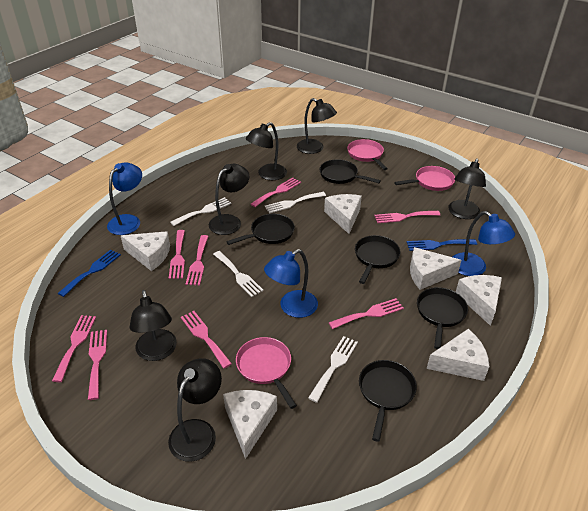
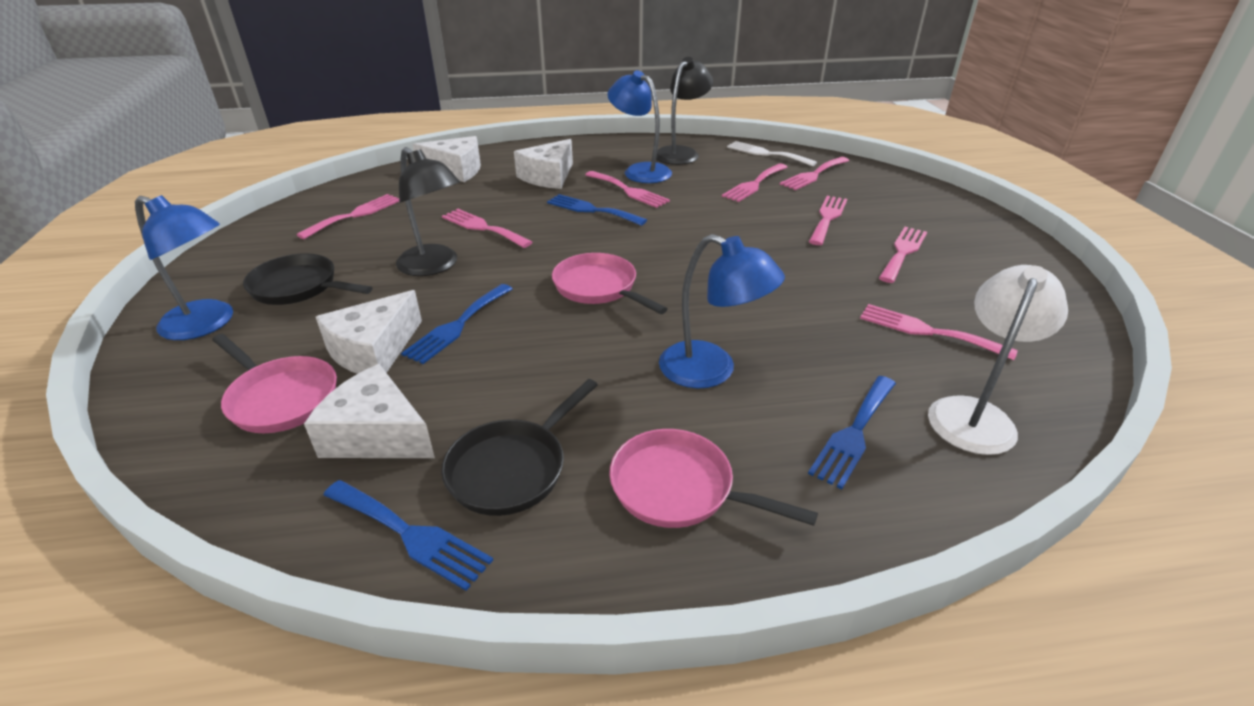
black lamp: [129,290,177,361] [168,358,222,462] [209,164,250,235] [246,122,287,180] [297,98,337,154] [448,158,486,219] = 6 -> [396,147,460,276] [656,57,713,165] = 2
black pan: [226,214,295,245] [319,159,381,184] [355,235,401,284] [359,360,417,442] [417,287,468,349] = 5 -> [243,253,372,305] [441,379,598,516] = 2
blue fork: [58,250,121,297] [407,239,477,251] = 2 -> [323,480,493,591] [401,284,512,364] [547,194,647,226] [808,376,896,489] = 4
white cheese: [121,231,170,271] [223,390,277,459] [324,194,362,234] [410,247,462,290] [426,329,489,381] [456,275,502,326] = 6 -> [304,364,435,458] [316,290,422,374] [412,136,481,182] [514,139,573,189] = 4
white fork: [170,197,232,226] [213,251,264,297] [265,192,326,213] [308,336,358,403] = 4 -> [727,141,817,166] = 1
white lamp: none = 0 -> [928,265,1068,455] = 1

